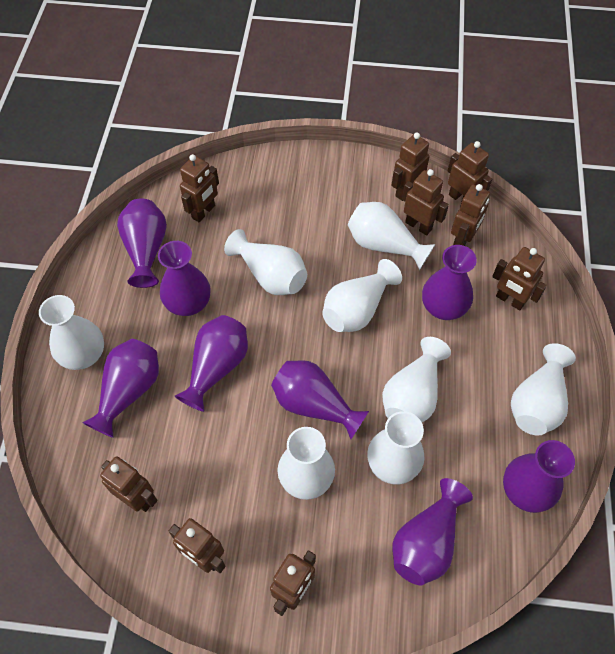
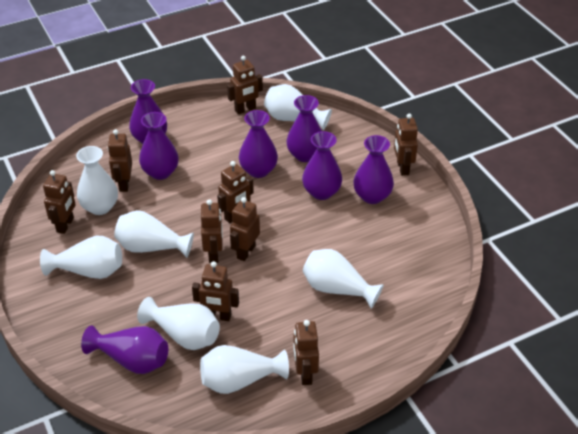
purple vase: [82,339,159,438] [117,198,167,288] [158,241,211,316] [175,315,248,412] [271,360,369,439] [392,478,473,586] [422,245,477,320] [503,440,575,513] = 8 -> [81,325,168,374] [129,79,167,144] [139,112,179,180] [239,110,278,178] [286,95,322,162] [302,131,342,200] [353,135,394,204] = 7
white vase: [39,295,104,370] [224,229,307,295] [277,427,335,500] [322,259,402,332] [348,202,435,270] [367,411,425,485] [382,337,451,422] [511,343,576,436] = 8 -> [40,236,122,279] [76,146,118,215] [114,210,194,258] [137,297,220,350] [200,345,289,394] [264,84,332,130] [303,249,384,309] = 7

